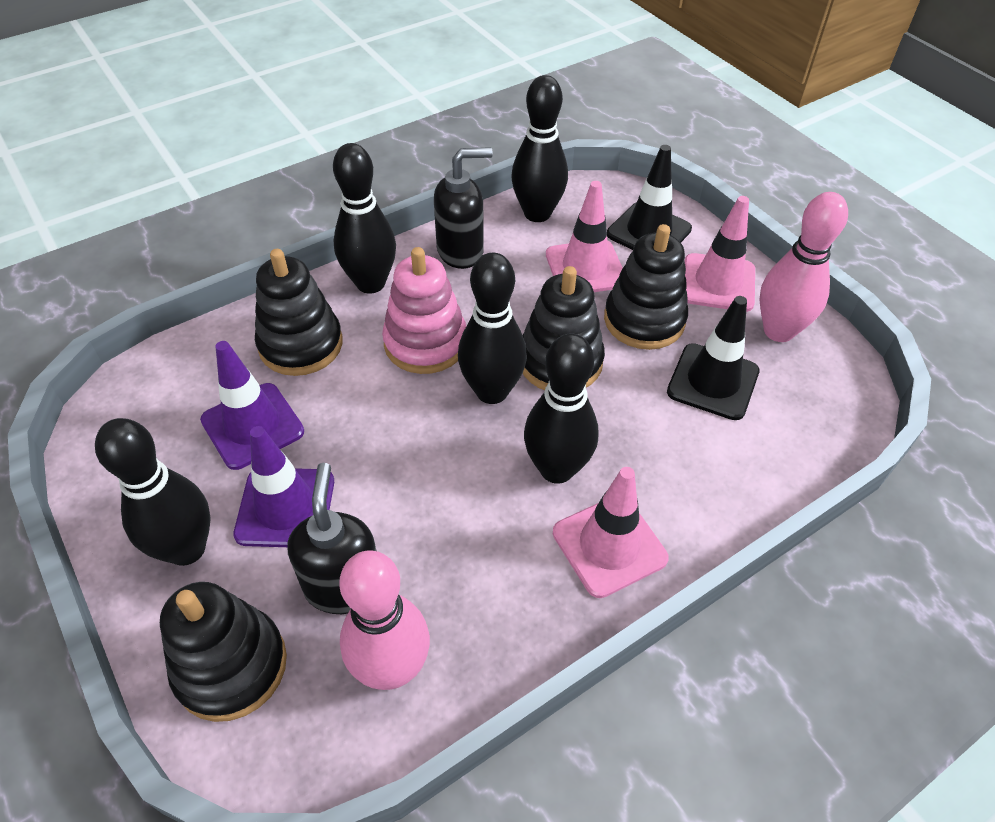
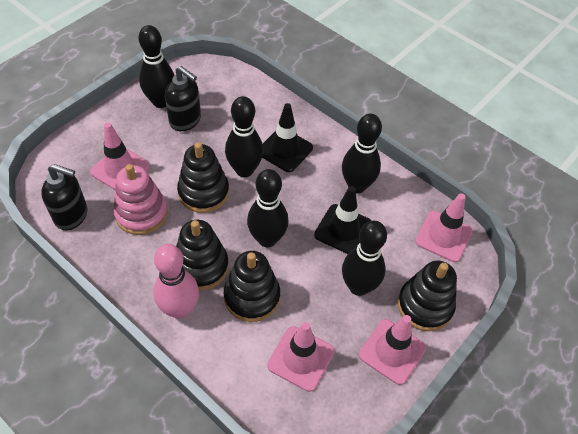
pink bowling pin: [339,550,430,690] [760,192,848,342] = 2 -> [153,244,199,319] = 1
pink traffic cone: [546,181,623,292] [553,467,669,598] [684,196,755,312] = 3 -> [90,122,150,190] [267,322,334,392] [359,315,426,385] [415,193,473,262] = 4
purple traffic cone: [200,341,304,470] [233,426,334,547] = 2 -> none = 0

